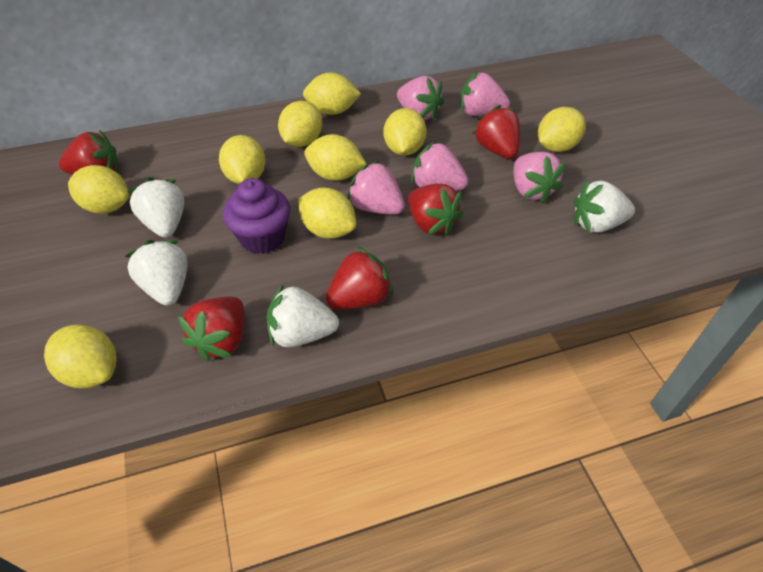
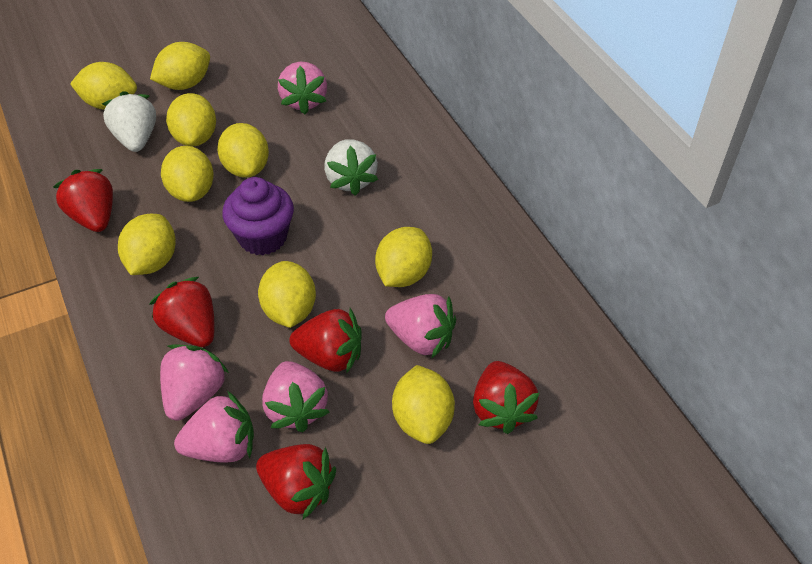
white strawberry: [125,240,187,306] [128,177,184,238] [266,284,339,347] [573,180,635,233] = 4 -> [102,91,156,152] [324,139,378,196] = 2

